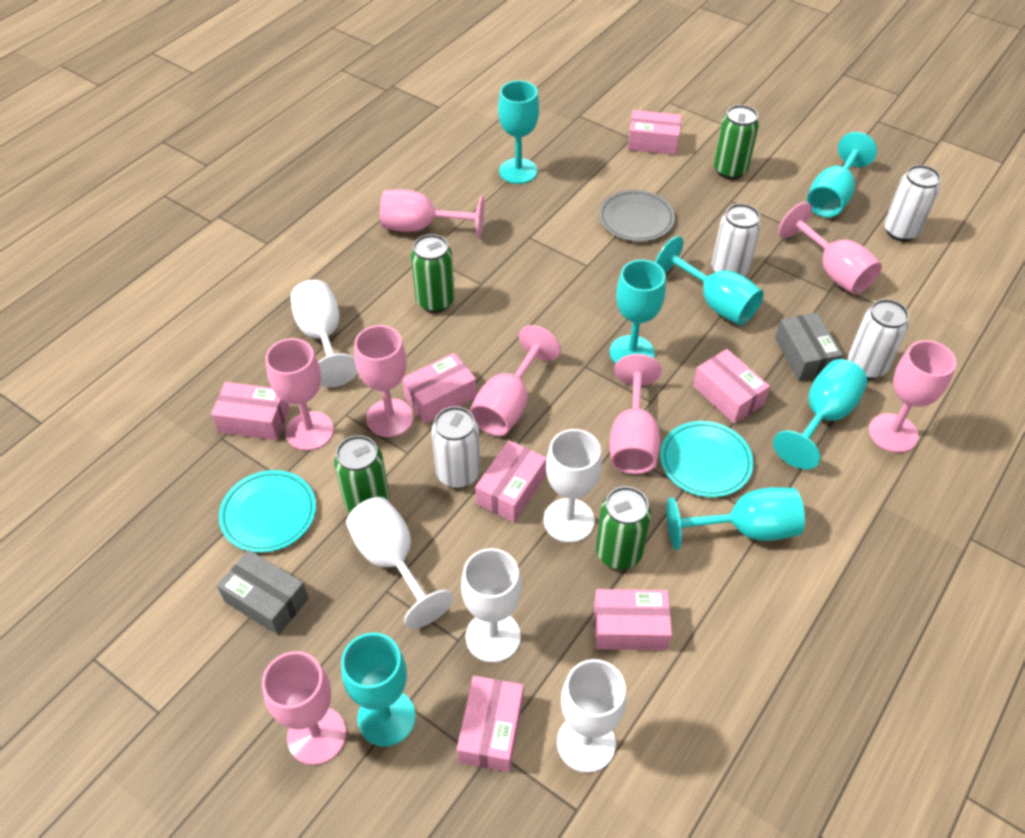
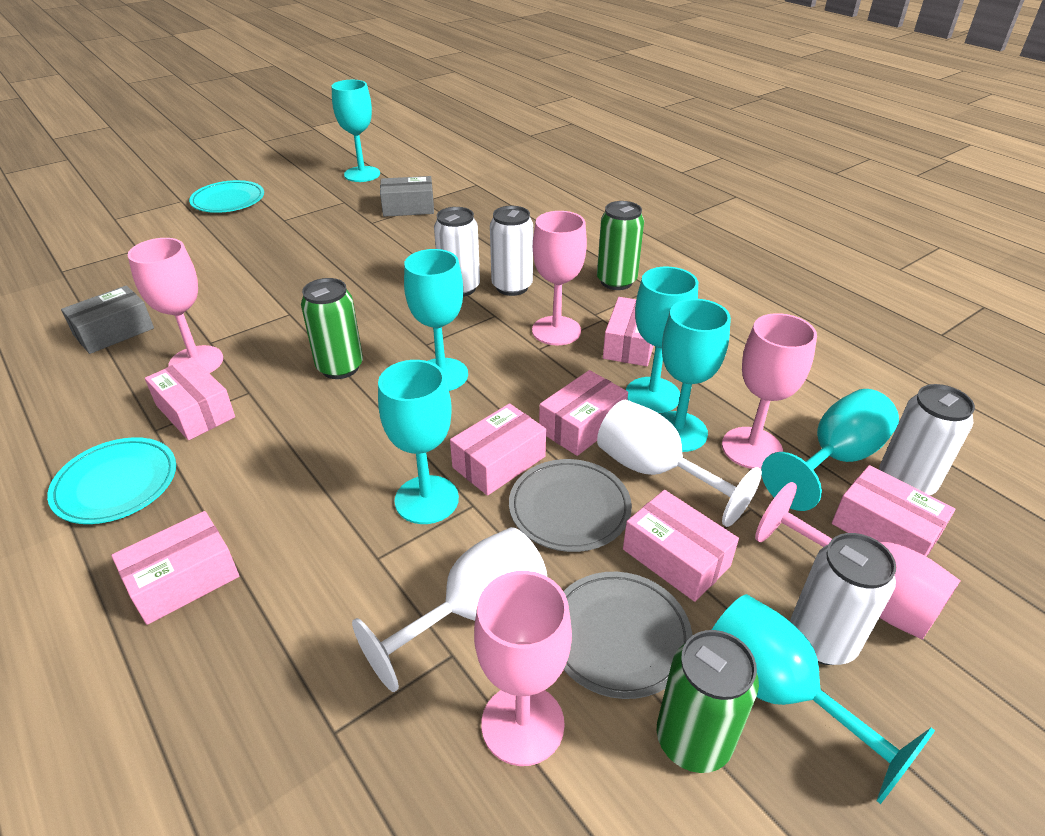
green can: [334,435,390,512] [411,234,455,313] [596,486,651,569] [714,105,759,179] = 4 -> [301,278,363,379] [597,201,644,290] [657,630,759,773] = 3
grey plate: [599,190,675,242] = 1 -> [509,459,632,552] [563,572,692,699] = 2
pink goblet: [262,651,346,765] [266,338,334,451] [354,325,414,437] [380,189,484,238] [470,325,561,436] [610,354,662,474] [779,202,882,295] [869,340,956,453] = 8 -> [128,238,223,373] [474,571,572,766] [532,211,587,346] [722,313,817,469] [755,482,961,640] = 5
white goblet: [290,280,357,387] [346,497,454,629] [461,548,522,663] [544,429,602,543] [557,659,627,773] = 5 -> [352,527,547,692] [597,400,762,527] = 2

